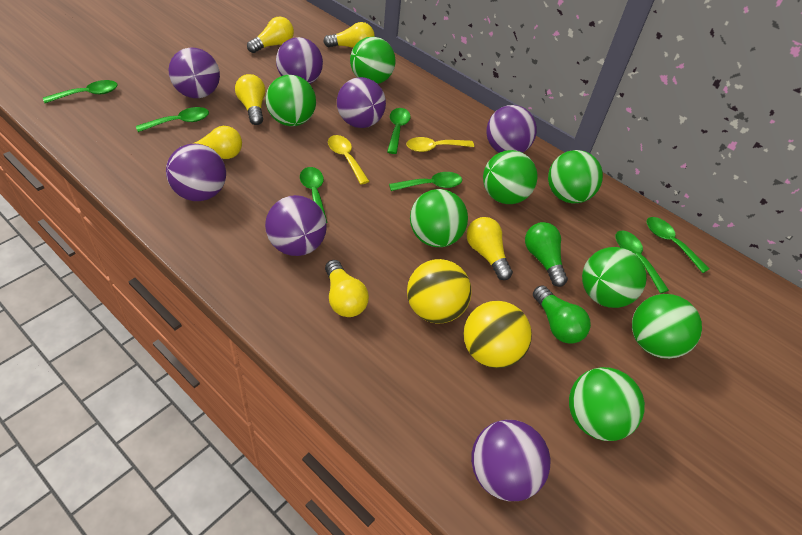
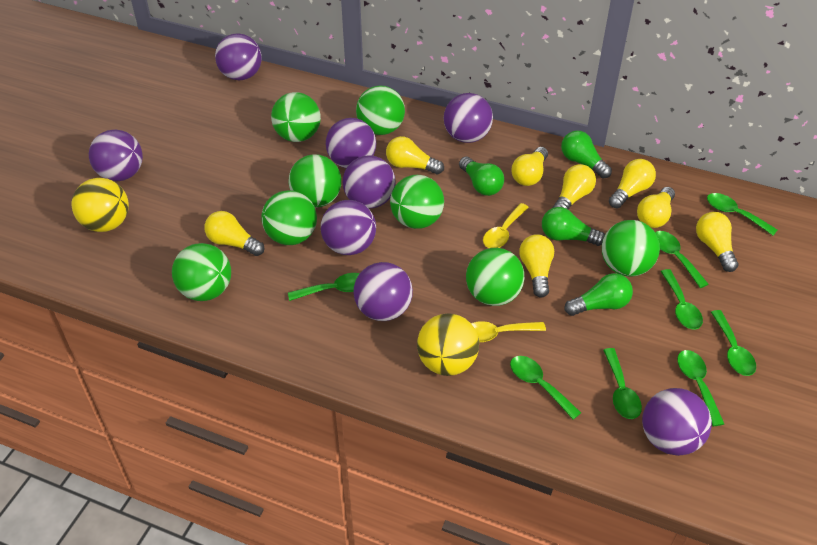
green light bulb: [525,222,568,287] [533,285,591,344] = 2 -> [459,156,504,196] [542,207,605,246] [561,131,612,178] [565,273,633,316] = 4
green spoon: [43,80,117,103] [136,107,209,132] [300,167,327,223] [387,108,410,154] [389,172,462,191] [615,231,669,293] [647,217,709,273] = 7 -> [288,273,360,301] [510,356,581,420] [603,348,642,419] [655,231,709,288] [660,269,703,330] [677,350,724,426] [707,193,778,235] [711,310,756,376] = 8
purple ball: [166,143,226,201] [168,47,220,98] [265,195,327,256] [276,37,323,84] [337,77,386,128] [471,420,550,501] [486,105,537,153] = 7 -> [89,129,143,181] [215,33,262,80] [321,200,376,255] [326,118,376,168] [343,155,396,209] [354,262,413,321] [444,93,493,143] [642,388,712,456] = 8
yellow light bulb: [180,126,242,159] [235,74,266,125] [247,16,294,53] [323,22,375,48] [325,260,369,317] [467,217,513,280] = 6 -> [204,211,264,256] [386,136,444,175] [511,147,548,186] [519,234,554,298] [553,164,596,209] [609,159,656,208] [637,187,675,228] [696,212,738,272] = 8

